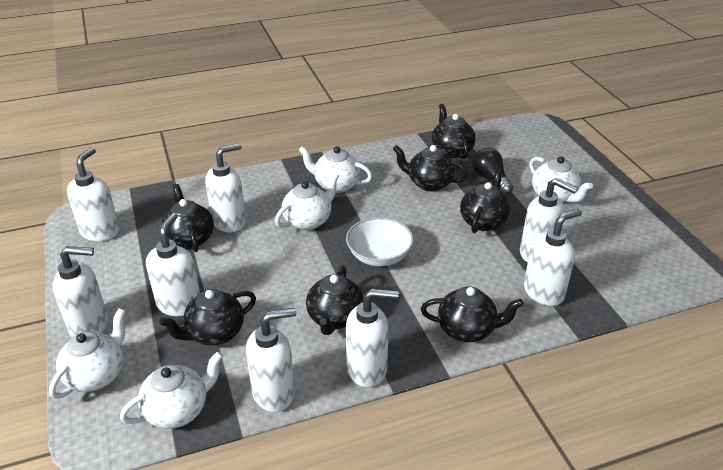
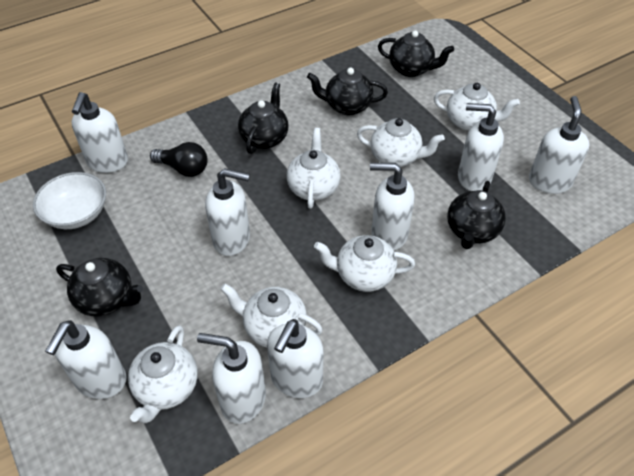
black teapot: [159,289,256,345] [161,184,214,252] [306,265,363,335] [393,145,468,191] [421,286,524,342] [432,104,476,159] [460,169,511,233] = 7 -> [56,258,143,316] [238,83,288,154] [307,68,388,115] [378,30,454,77] [447,181,506,249] = 5
white teapot: [49,308,126,399] [120,351,223,429] [275,173,339,230] [299,146,372,193] [529,156,593,202] = 5 -> [128,325,198,423] [221,283,323,347] [287,128,341,209] [314,235,415,292] [357,118,445,167] [434,83,520,131] = 6

